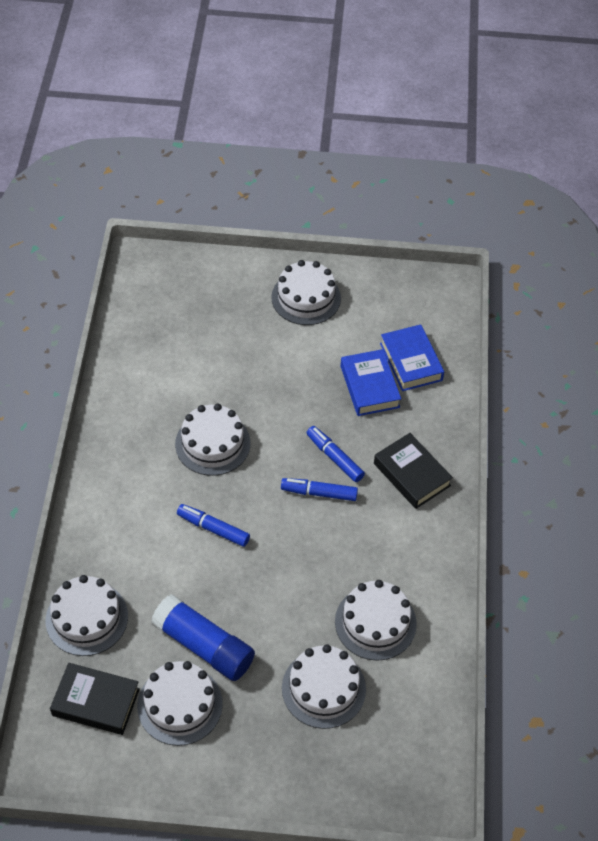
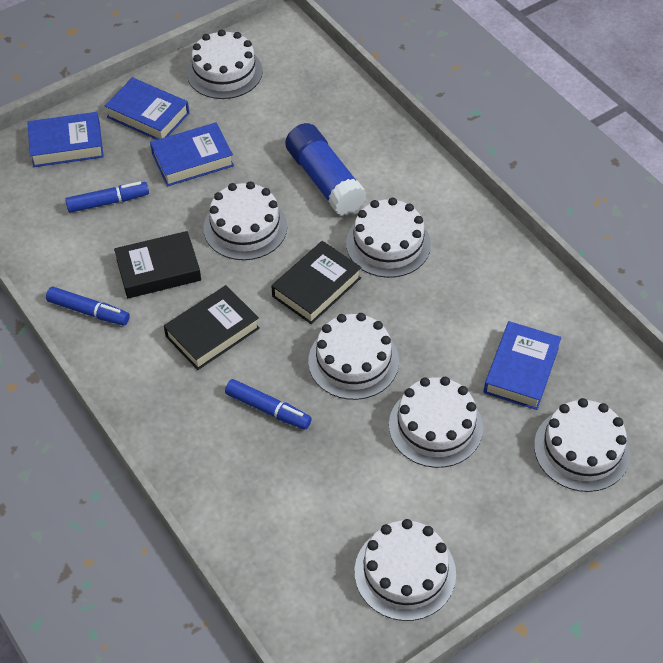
black book: [50,663,140,735] [374,433,453,509] = 2 -> [114,231,201,298] [164,285,260,370] [271,241,362,324] = 3
blue book: [340,349,401,416] [380,324,444,391] = 2 -> [27,112,104,167] [105,77,189,140] [150,122,234,186] [484,321,561,410] = 4
white cake: [46,575,128,656] [137,661,223,746] [175,403,250,476] [271,260,341,325] [282,644,366,729] [335,580,417,661] = 6 -> [187,29,263,99] [203,181,287,260] [308,313,399,400] [346,198,431,278] [355,519,456,621] [389,377,483,468] [534,398,630,492] = 7

